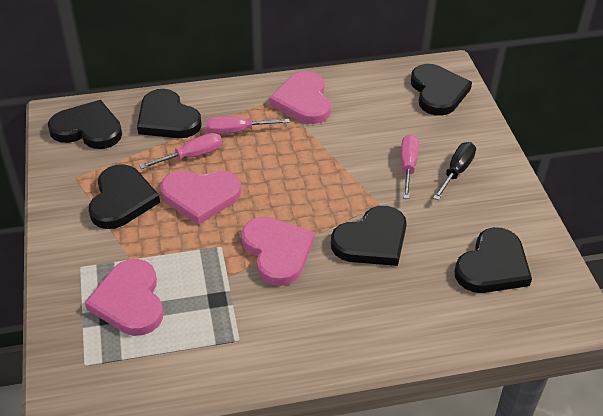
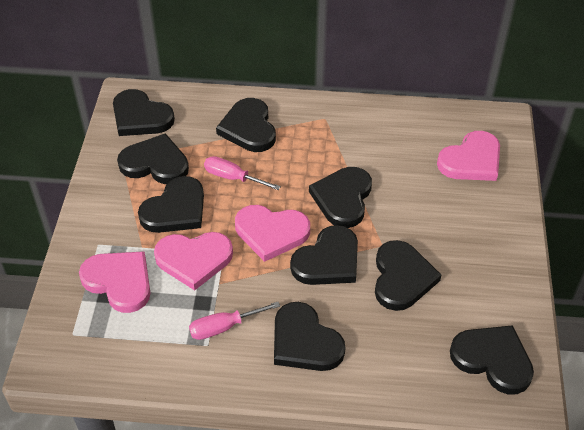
black heart: [48,100,122,149] [89,164,160,229] [137,89,202,138] [331,206,406,266] [411,64,472,116] [454,227,532,293] = 6 -> [113,89,175,136] [117,133,189,184] [138,176,204,233] [216,98,276,152] [274,302,346,371] [290,225,358,285] [309,167,372,228] [375,240,441,311] [450,325,534,394] = 9
black screwdriver: [433,142,476,200] = 1 -> none = 0
pink screwdriver: [139,133,222,169] [205,116,290,135] [401,134,419,199] = 3 -> [189,302,280,340] [204,156,281,190] = 2

